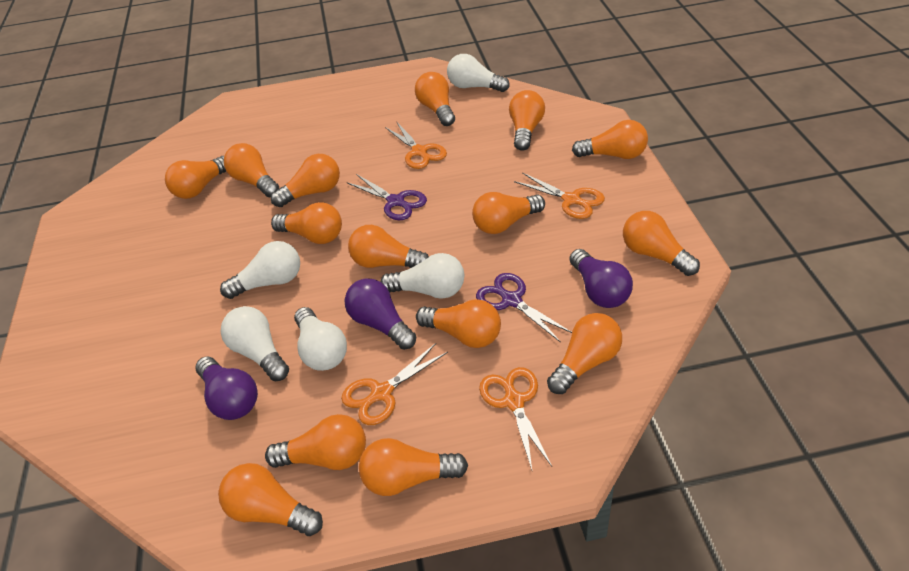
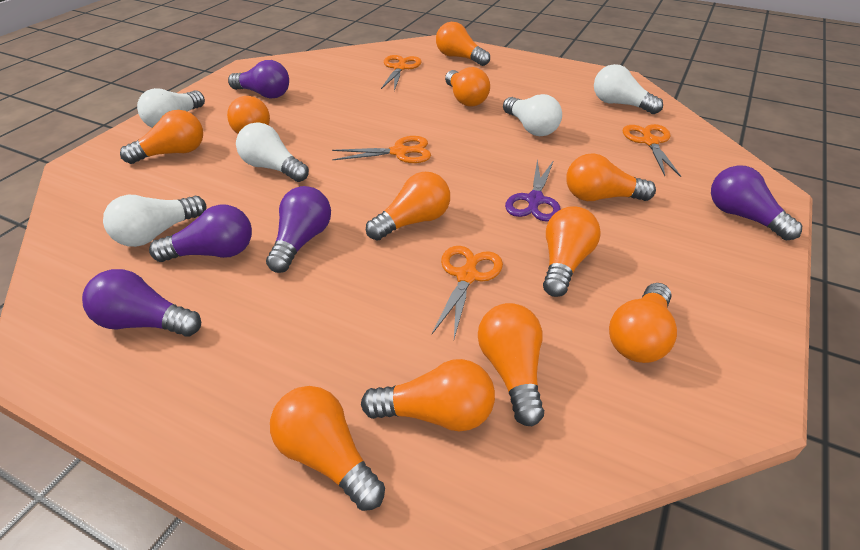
orange light bulb: [165,156,226,199] [218,463,323,536] [224,143,280,198] [265,414,366,470] [271,154,340,207] [271,202,342,244] [348,225,429,268] [359,438,468,496] [415,72,455,126] [416,299,501,348] [472,192,545,234] [509,90,545,151] [547,313,622,394] [572,120,648,159] [623,211,700,276] = 15 -> [120,110,203,164] [227,96,270,134] [270,386,385,511] [361,359,495,431] [366,172,450,241] [436,22,490,66] [445,67,490,107] [478,303,544,426] [543,206,601,297] [566,154,656,201] [609,283,677,363] = 11
purple light bulb: [195,357,258,420] [345,278,416,350] [569,249,633,308] = 3 -> [82,269,201,337] [149,204,252,262] [228,60,289,99] [266,186,331,273] [711,165,802,241] = 5
purple scissors: [346,174,427,220] [476,273,572,343] = 2 -> [505,160,561,222] = 1

